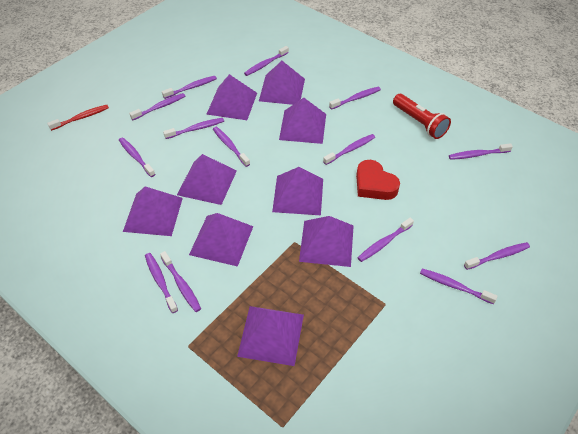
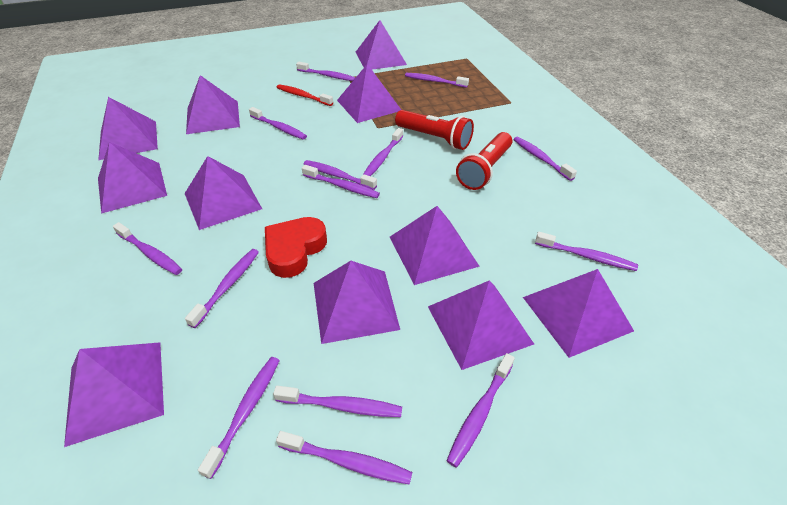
purple pyramid: [123,186,183,236] [177,154,237,205] [189,213,253,267] [206,74,257,120] [237,306,304,366] [259,61,305,105] [272,167,323,215] [279,98,326,144] [299,216,354,267] = 9 -> [64,342,164,447] [98,97,158,160] [98,142,167,214] [185,156,262,230] [186,75,240,134] [314,261,400,344] [337,64,401,123] [356,20,407,70] [390,206,480,285] [428,280,534,370] [523,269,634,358] = 11
red flashlight: [393,94,451,139] = 1 -> [395,110,474,150] [456,132,512,190] = 2

